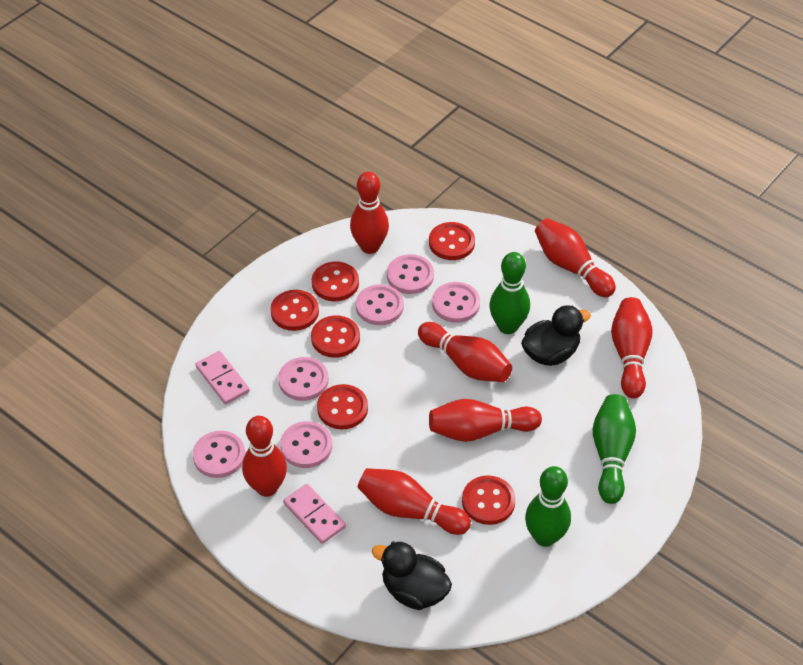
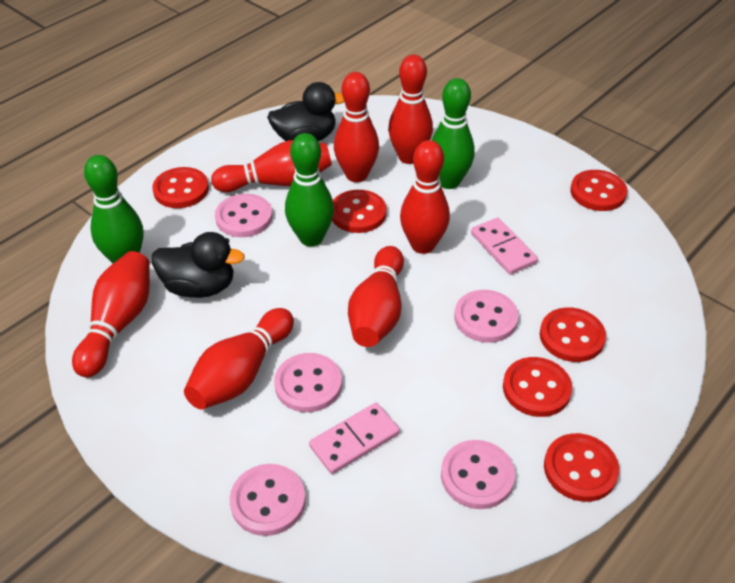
pink button: [193,431,245,478] [278,357,329,401] [280,421,332,468] [356,284,404,325] [387,254,434,294] [432,282,480,323] = 6 -> [215,194,272,237] [230,464,306,536] [274,353,342,412] [441,440,515,509] [454,290,519,343] = 5

